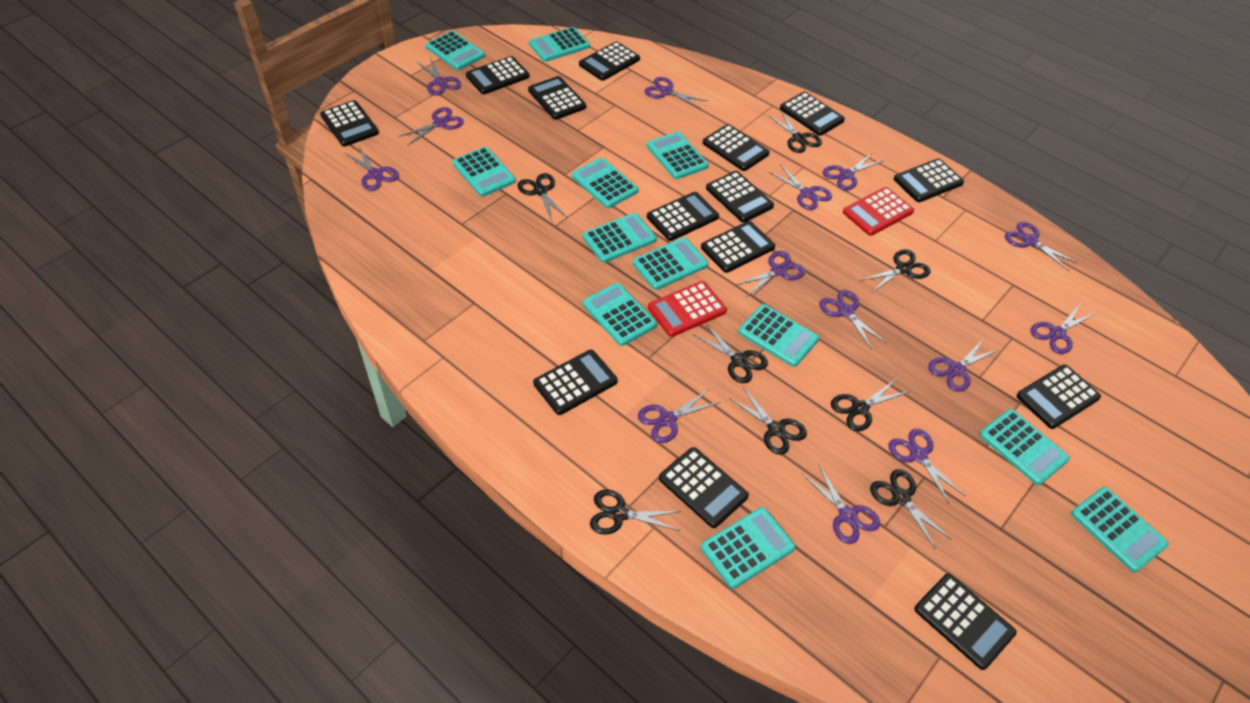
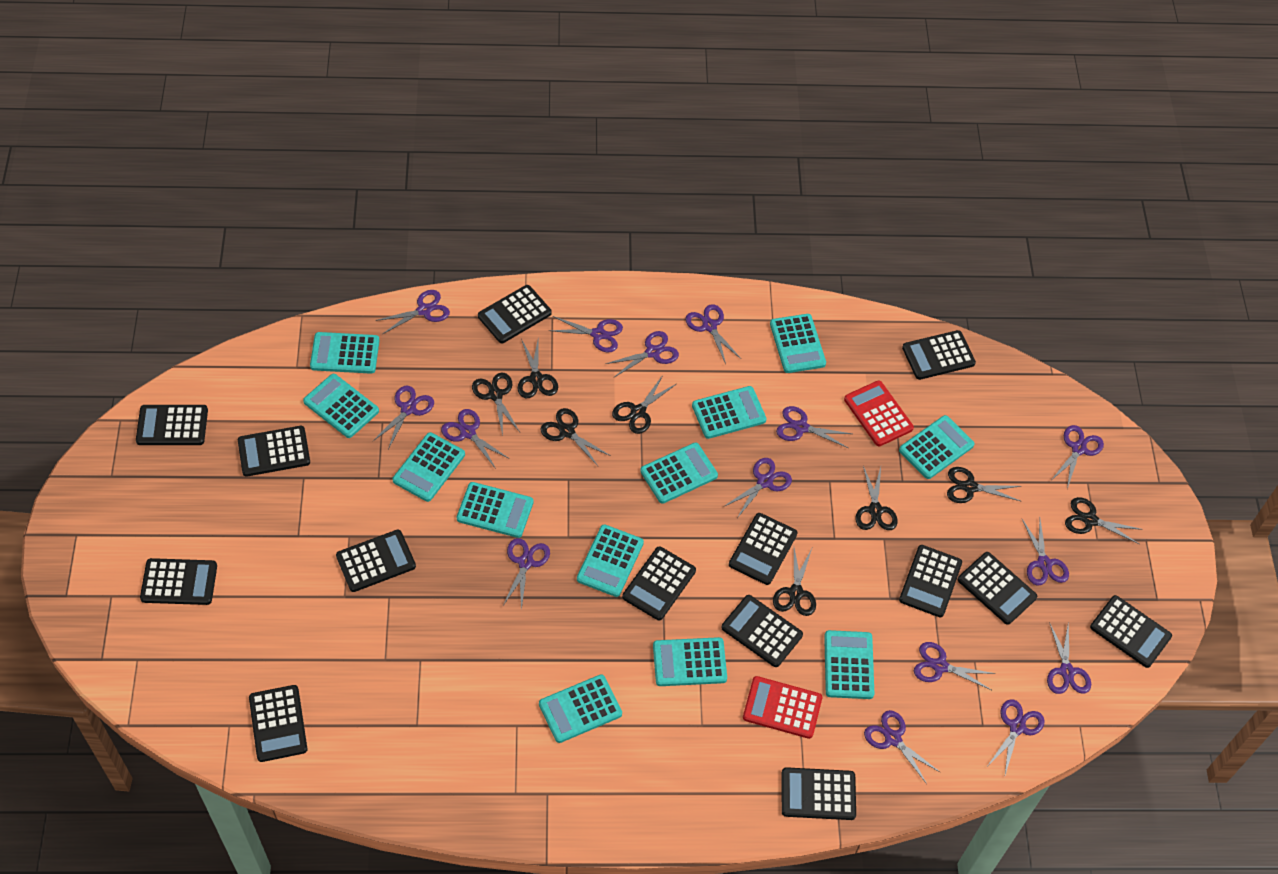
purple scissors: [345,147,399,191] [398,107,464,145] [416,57,461,95] [638,388,721,443] [645,77,707,109] [735,251,805,297] [768,164,832,210] [802,465,880,544] [819,290,887,350] [823,152,885,190] [889,429,966,505] [928,340,1000,392] [1005,222,1078,271] [1031,304,1096,354] = 14 -> [372,386,434,449] [375,290,450,334] [441,409,510,469] [503,538,550,611] [548,316,623,352] [605,331,679,377] [685,304,741,364] [723,458,792,518] [776,406,852,448] [864,710,941,784] [914,642,996,690] [988,699,1045,775] [1022,519,1069,586] [1047,622,1091,694] [1052,425,1104,489] = 15

